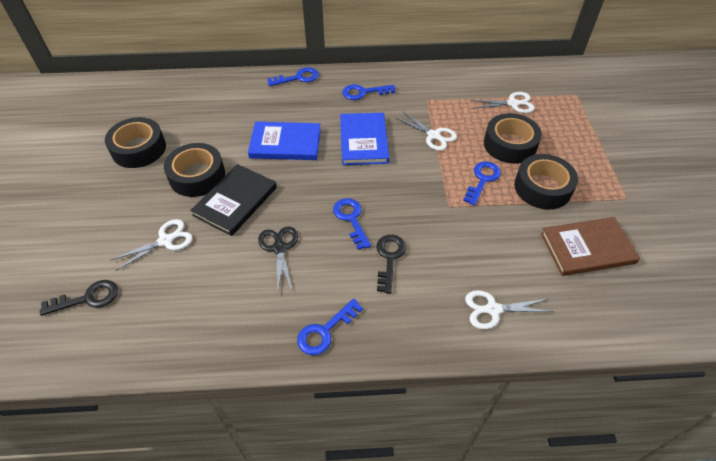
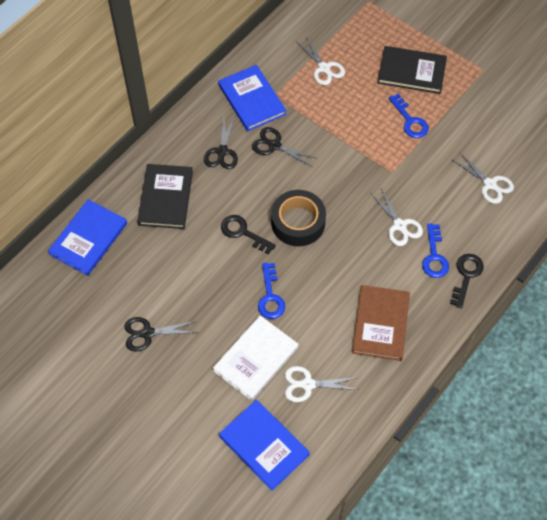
black book: [190,164,277,236] = 1 -> [137,164,193,229] [377,46,447,94] = 2
black scissors: [258,226,298,293] = 1 -> [124,317,198,351] [204,114,238,169] [252,127,318,167] = 3
black tape: [105,117,166,168] [164,143,225,197] [484,113,542,164] [514,154,578,210] = 4 -> [271,190,326,246] = 1
blue book: [248,122,321,160] [340,113,389,165] = 2 -> [48,199,127,276] [218,65,286,131] [219,400,310,491] = 3
blue key: [267,67,319,86] [297,299,363,355] [333,198,371,250] [342,84,395,100] [463,161,501,206] = 5 -> [258,263,285,319] [389,93,429,138] [422,224,449,278] = 3
white book: none = 0 -> [213,316,298,401] = 1

